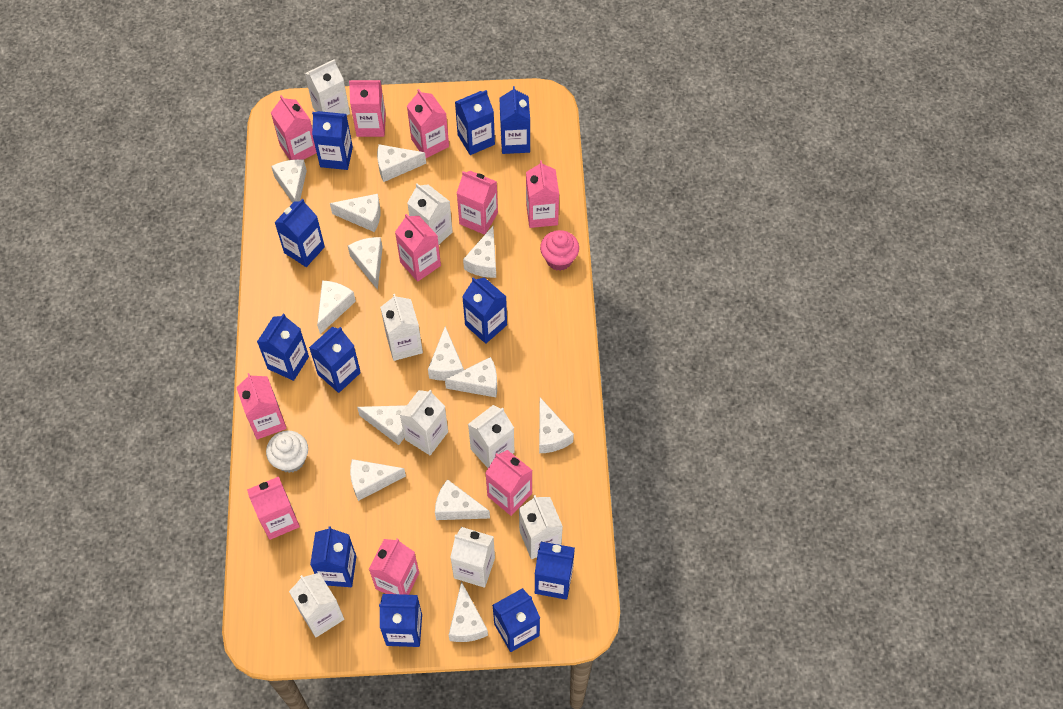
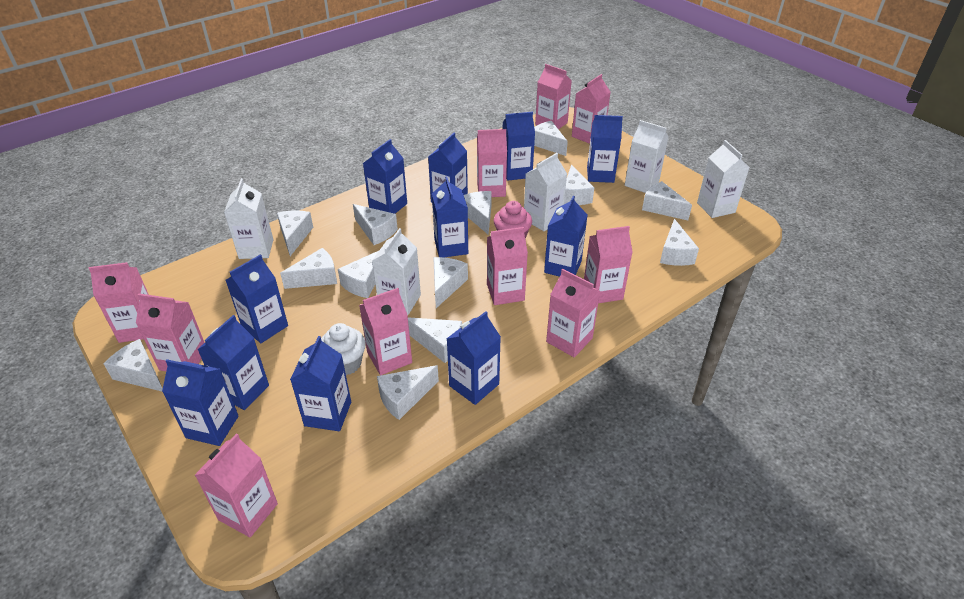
white carton: [289,573,344,637] [305,59,350,115] [380,294,423,361] [400,390,448,455] [407,183,453,244] [450,527,495,588] [468,405,515,468] [519,495,563,559] = 8 -> [224,178,274,259] [372,228,421,315] [524,153,567,231] [625,120,669,193] [697,140,749,218] = 5

